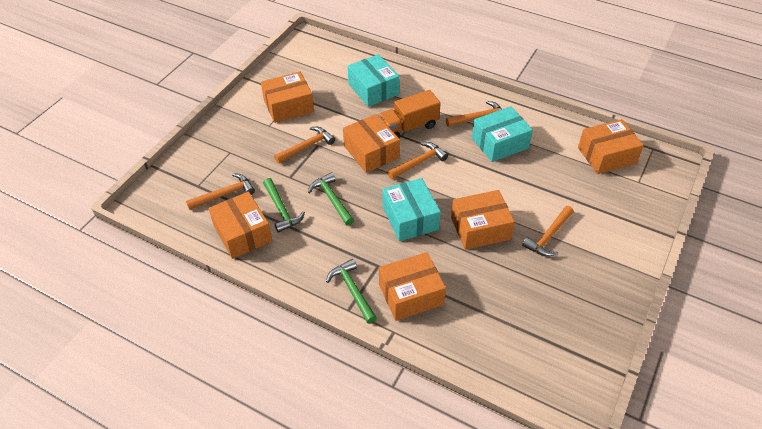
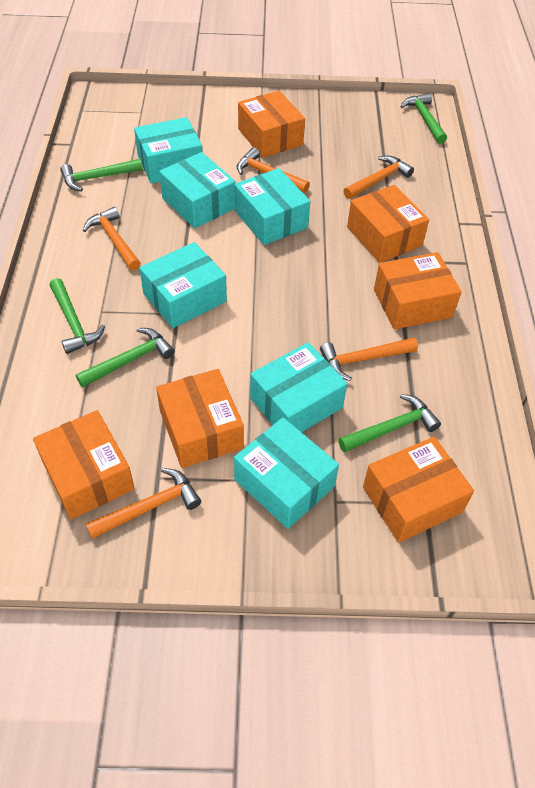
green hammer: [263,178,305,233] [308,172,354,226] [326,259,377,324] = 3 -> [49,278,106,354] [60,159,143,192] [76,328,175,388] [338,394,441,452] [400,93,447,144] = 5
orange truck: [378,90,441,138] = 1 -> none = 0
turquoise box: [348,54,400,107] [382,178,441,241] [472,106,533,162] = 3 -> [134,117,203,184] [139,242,227,328] [159,152,236,228] [234,417,339,529] [235,168,310,245] [250,342,347,432] = 6

